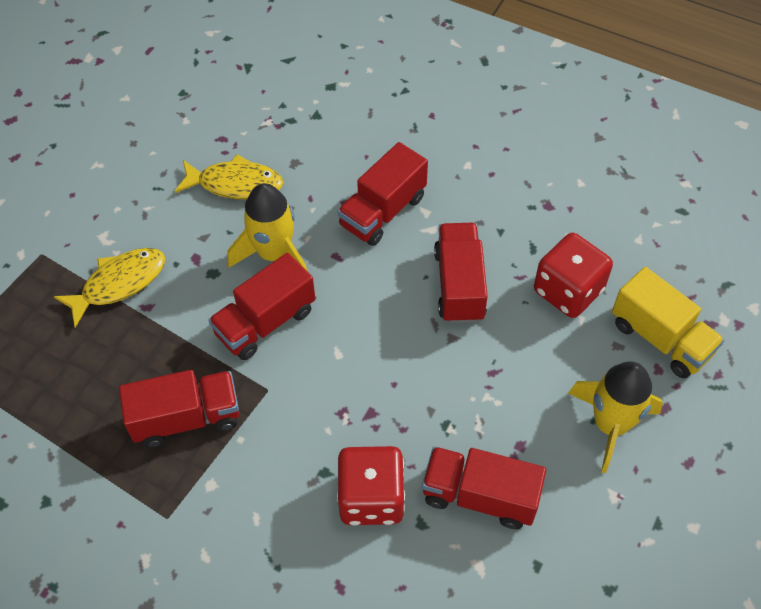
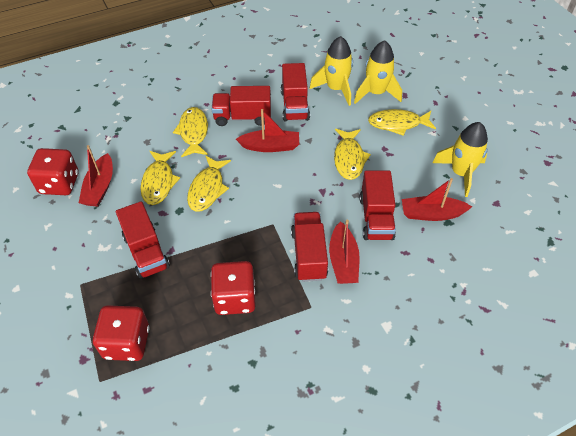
red boat: none = 0 -> [79,145,113,207] [236,109,299,152] [329,220,360,284] [402,178,472,221] = 4
red dice: [337,446,405,525] [534,233,613,318] = 2 -> [27,148,78,195] [93,305,149,361] [211,261,256,315] = 3
yellow fish: [54,248,165,328] [174,154,284,199] = 2 -> [140,151,180,205] [173,107,208,157] [187,156,231,212] [334,129,371,180] [368,109,436,136] = 5
yellow rocket: [228,183,308,272] [568,361,663,473] = 2 -> [309,36,353,106] [354,40,402,104] [432,122,488,197] = 3
yellow truck: [612,267,724,378] = 1 -> none = 0

